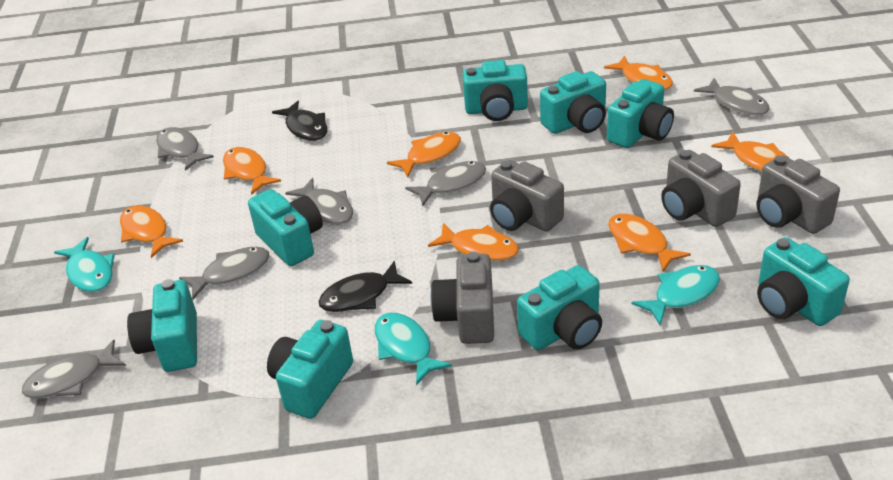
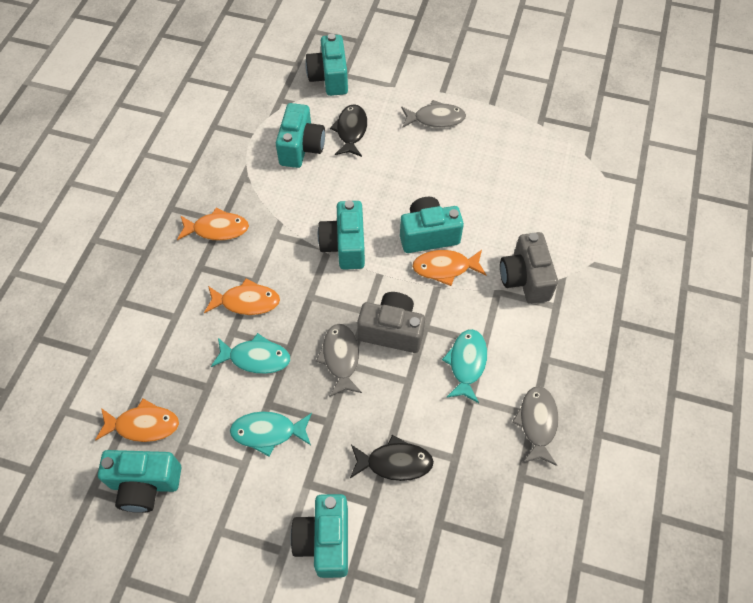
grey camera: [430,252,494,344] [490,160,564,232] [661,150,741,227] [756,155,840,234] = 4 -> [357,292,425,353] [500,232,558,304] = 2
grey fish: [22,340,126,399] [156,127,214,171] [179,247,270,299] [285,178,353,225] [405,161,486,206] [694,78,770,116] = 6 -> [316,324,362,397] [401,100,466,128] [512,386,559,466] = 3
orange fish: [120,205,183,258] [223,147,281,195] [387,132,461,177] [428,223,519,261] [604,55,673,90] [608,214,691,272] [711,132,789,172] = 7 -> [95,399,179,442] [177,208,249,241] [204,278,280,315] [412,250,486,286] = 4
turquoise camera: [127,279,197,372] [248,189,323,266] [267,320,353,419] [463,60,528,121] [517,265,602,350] [540,71,606,134] [607,79,674,148] [757,237,850,326] = 8 -> [98,450,182,513] [276,103,325,168] [291,494,348,578] [305,33,348,96] [318,200,365,270] [400,197,464,253] = 6

